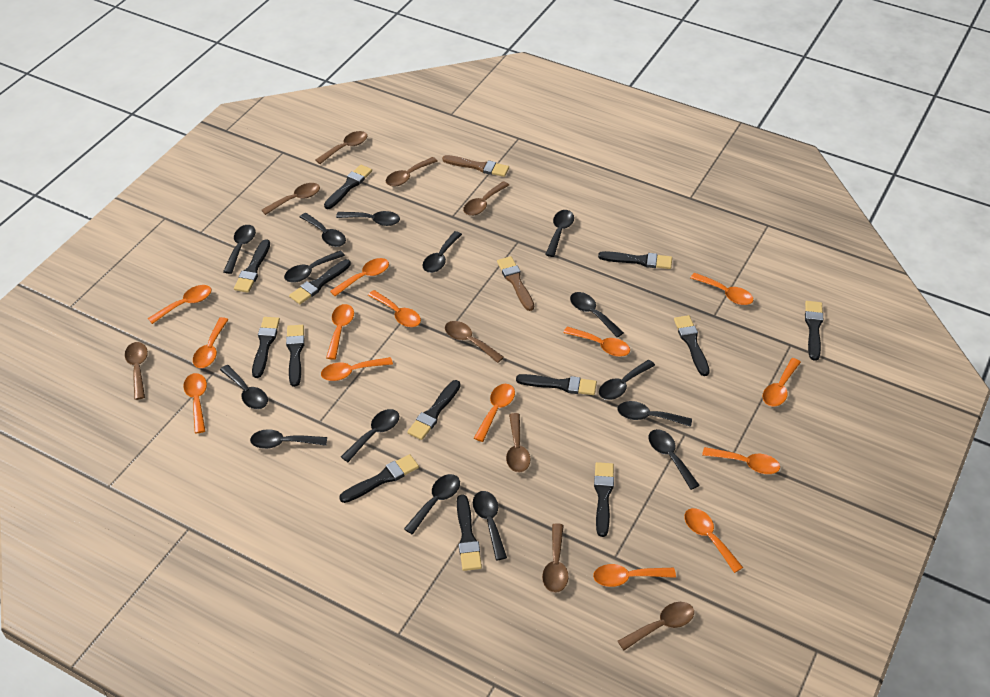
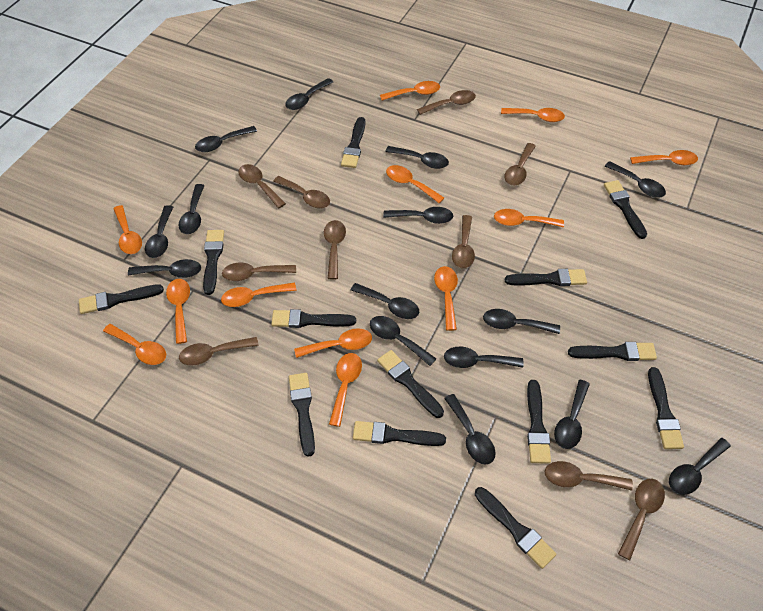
brown brush: [442,155,509,177] [497,256,534,311] = 2 -> none = 0
brown spoon: [125,342,148,400] [262,183,320,215] [316,131,367,164] [386,157,438,187] [445,321,504,363] [463,181,509,216] [506,413,530,473] [542,523,569,593] [618,602,694,650] = 9 -> [179,337,259,366] [222,263,296,281] [238,164,286,208] [273,176,330,208] [324,220,346,280] [417,90,476,115] [452,215,475,268] [504,143,536,185] [545,461,633,491] [618,479,665,560] = 10
orange spoon: [148,285,212,324] [183,373,207,433] [193,317,229,368] [321,357,393,381] [326,304,354,360] [330,258,389,296] [368,290,421,327] [474,384,515,442] [563,327,630,357] [593,564,676,587] [684,508,743,573] [690,273,753,305] [702,447,780,474] [763,358,801,407] = 14 -> [103,324,166,365] [113,205,142,254] [166,279,190,344] [221,283,297,307] [294,328,372,358] [329,353,362,427] [380,81,440,101] [386,165,444,203] [434,266,458,331] [494,209,564,227] [501,108,565,122] [630,150,698,165] = 12

